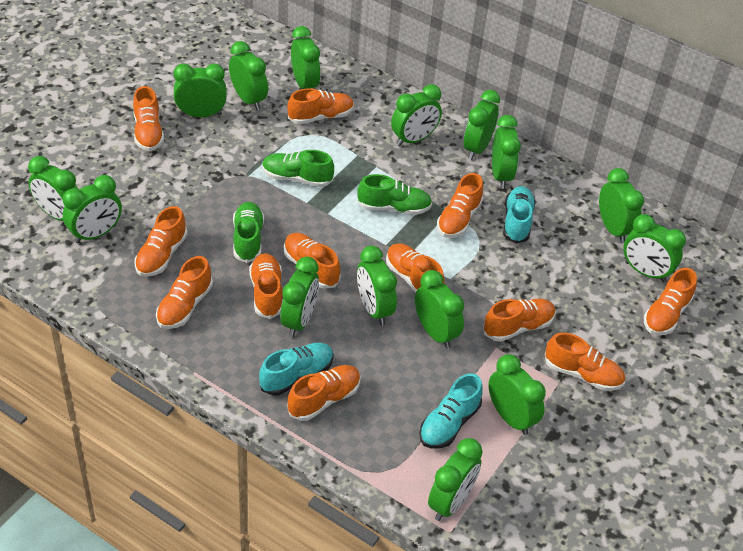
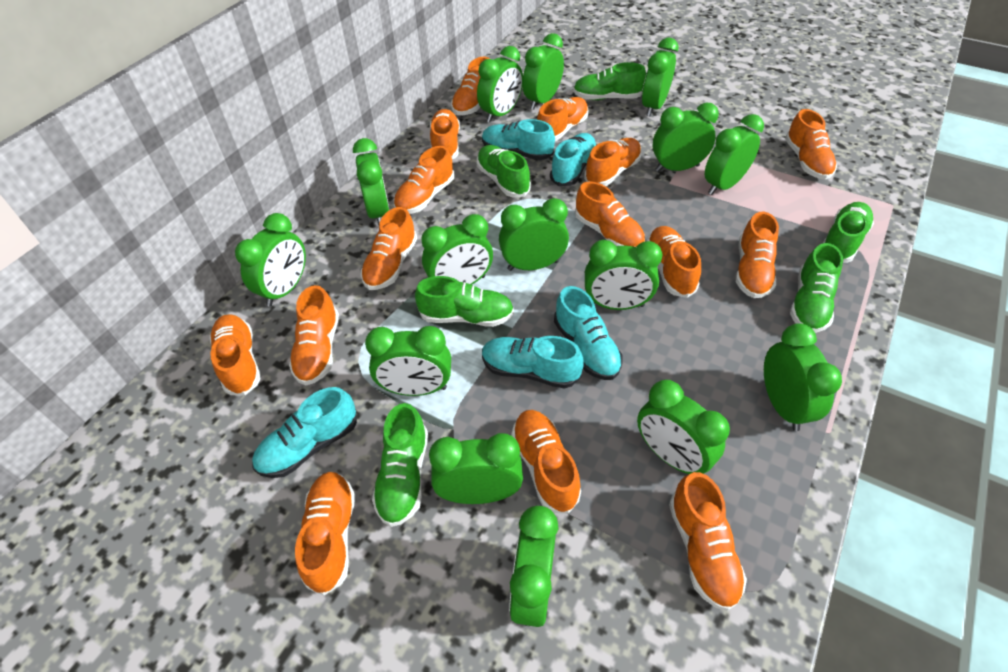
green shoe: [233,202,264,263] [262,150,334,187] [357,174,432,215] = 3 -> [372,403,428,527] [415,276,514,327] [477,145,531,197] [573,62,646,100] [790,243,843,333] [823,202,874,263] = 6
orange shoe: [133,86,164,151] [134,206,188,277] [156,256,213,329] [249,253,283,319] [284,233,341,289] [287,88,354,124] [287,365,361,421] [386,243,445,293] [437,173,483,238] [483,299,556,342] [545,332,625,391] [644,268,697,335] = 12 -> [209,314,261,396] [289,285,339,385] [295,472,355,595] [361,207,417,290] [394,146,454,214] [430,109,460,159] [451,57,489,115] [511,410,581,514] [537,97,589,141] [575,181,645,247] [584,138,642,186] [647,226,701,298] [669,472,747,611] [736,212,779,298] [785,109,837,180] = 15
turquoise shoe: [259,343,334,395] [419,373,483,448] [503,186,536,244] = 3 -> [252,387,357,478] [482,119,555,160] [482,336,584,389] [550,133,596,186] [554,286,622,380] = 5

